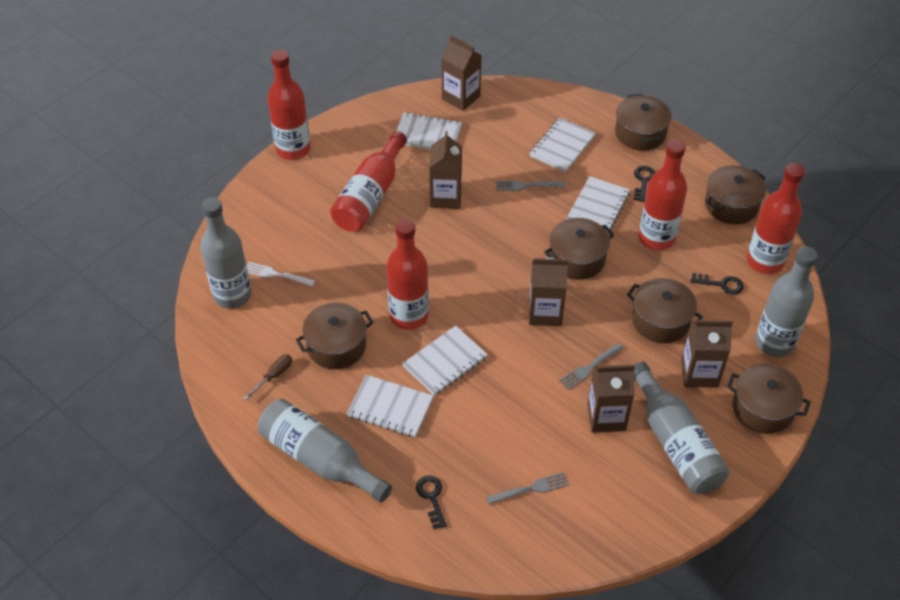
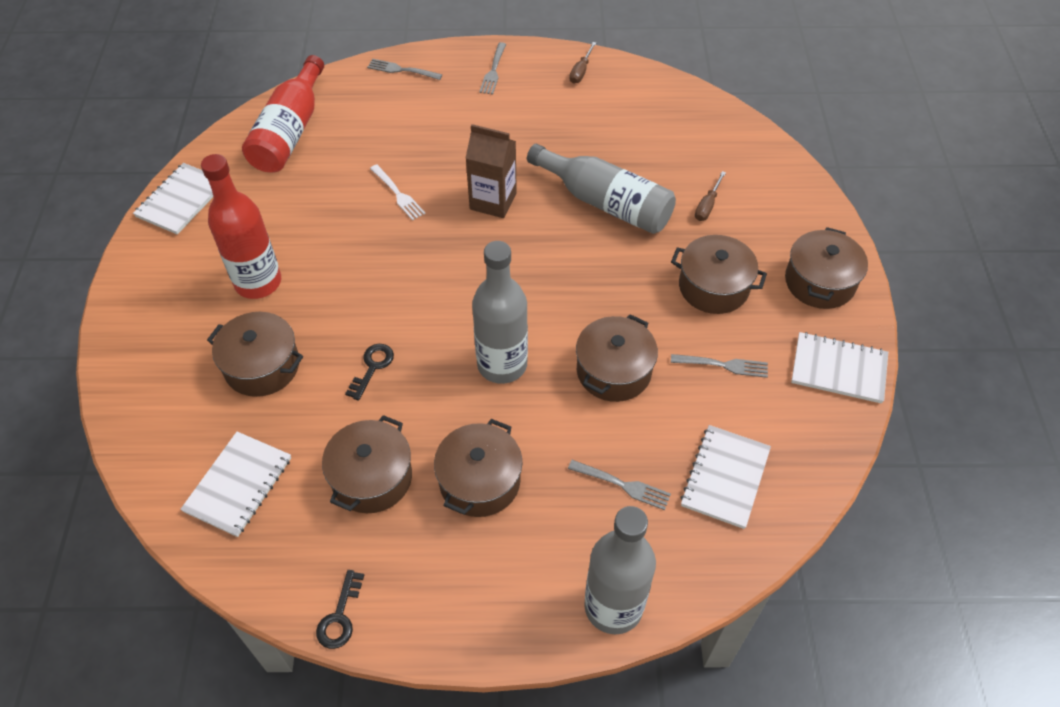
black key: [416,475,447,529] [634,166,655,202] [691,273,744,295] = 3 -> [316,570,364,649] [345,344,394,401] = 2
brown carton: [429,131,462,209] [442,35,482,111] [529,257,568,326] [587,365,635,433] [681,320,733,387] = 5 -> [466,124,517,218] = 1
brown screwdriver: [243,354,292,400] = 1 -> [569,42,596,84] [695,171,726,221] = 2
grey bottle: [200,198,252,309] [258,399,392,503] [634,362,729,494] [755,246,818,357] = 4 -> [472,241,528,384] [527,144,676,234] [584,506,656,634] = 3
grey fork: [487,472,569,505] [496,181,565,191] [559,343,624,390] = 3 -> [367,59,442,80] [479,42,506,94] [568,460,671,510] [671,354,768,378] = 4
red bottle: [267,50,311,160] [330,131,407,232] [386,219,429,330] [639,139,687,250] [747,163,805,274] = 5 -> [201,154,281,299] [242,55,324,173] = 2
white notebook: [347,375,433,437] [397,112,462,150] [402,326,488,396] [529,117,596,172] [566,176,630,233] = 5 -> [133,163,213,235] [180,432,291,537] [680,425,771,529] [791,332,888,404] = 4

